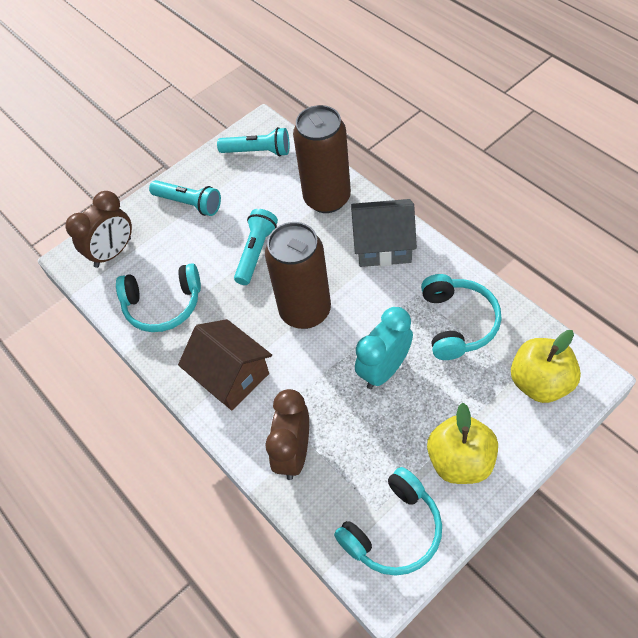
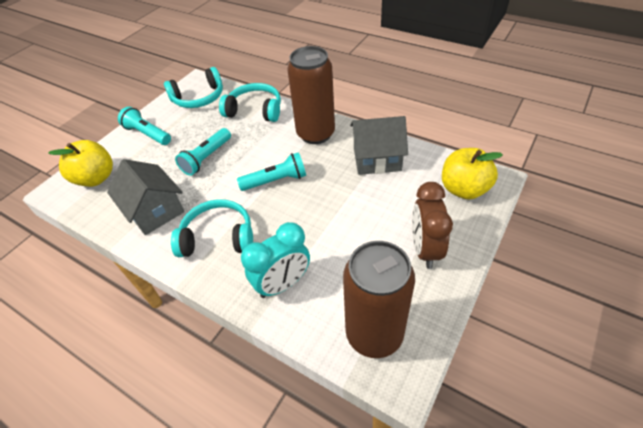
brown clock: [65,191,132,268] [265,389,309,480] = 2 -> [412,182,453,269] = 1
brown house: [178,319,272,410] = 1 -> none = 0
grey house: [351,199,417,267] = 1 -> [107,159,184,235] [350,116,408,175] = 2

